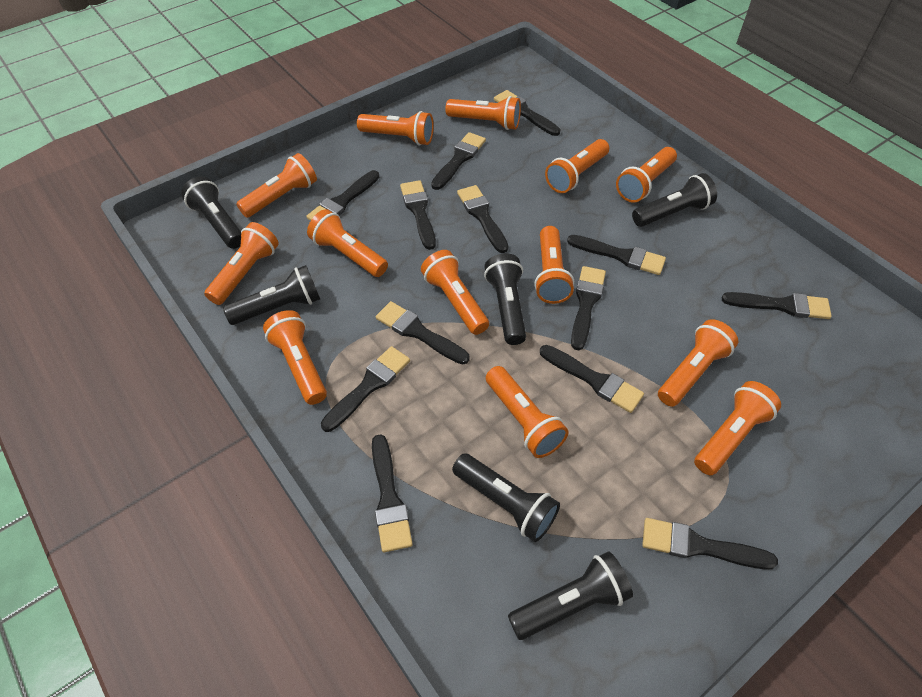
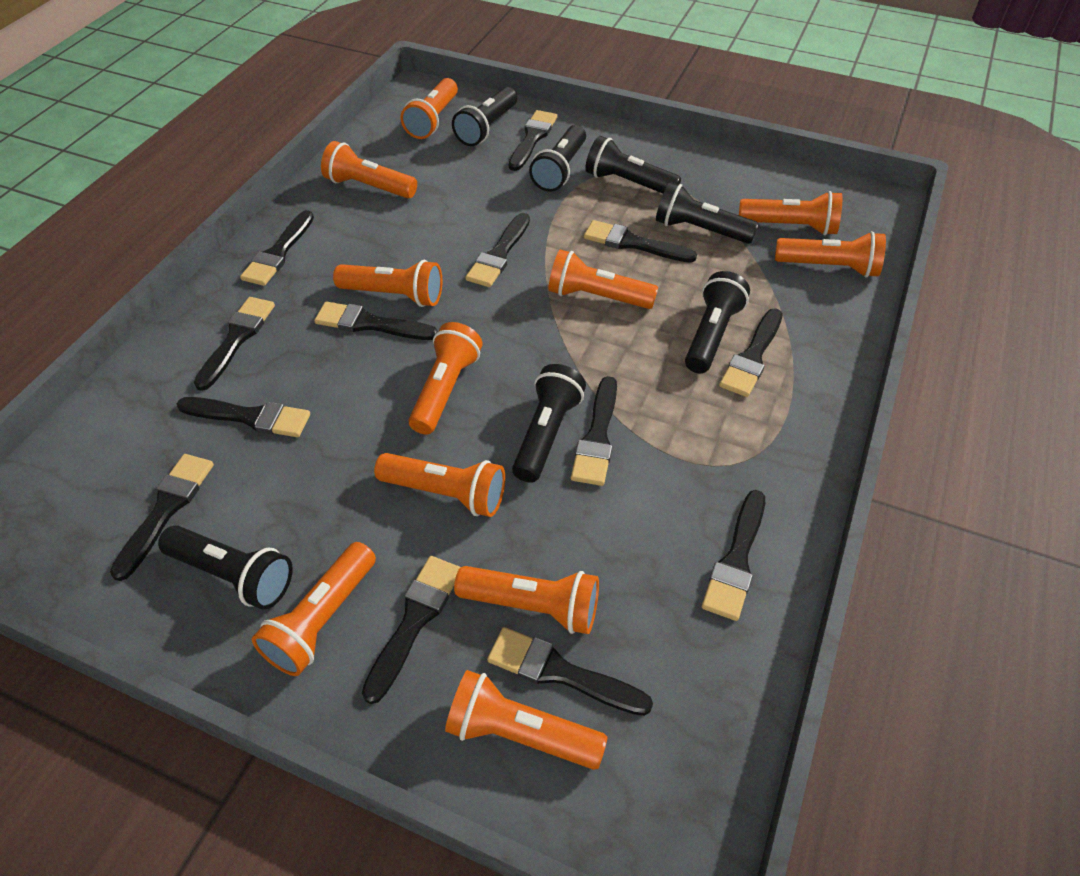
black flashlight: [181,176,241,249] [223,265,320,325] [452,453,560,542] [484,254,526,345] [508,551,633,640] [632,173,717,227] = 6 -> [158,525,293,610] [452,87,517,146] [512,364,586,483] [529,125,586,192] [585,136,681,193] [656,182,759,244] [685,271,750,373] = 7
orange flashlight: [204,222,279,305] [236,153,317,218] [263,310,327,405] [307,209,388,277] [357,111,434,145] [421,250,489,335] [445,96,521,130] [486,366,569,458] [534,226,574,304] [545,139,609,193] [616,147,677,203] [658,319,738,407] [694,381,781,475] = 13 -> [252,542,376,676] [321,141,417,199] [333,260,442,307] [374,453,505,517] [401,78,458,139] [409,322,482,435] [445,670,608,770] [454,566,599,634] [548,249,658,309] [739,191,842,236] [775,231,886,278] = 11

